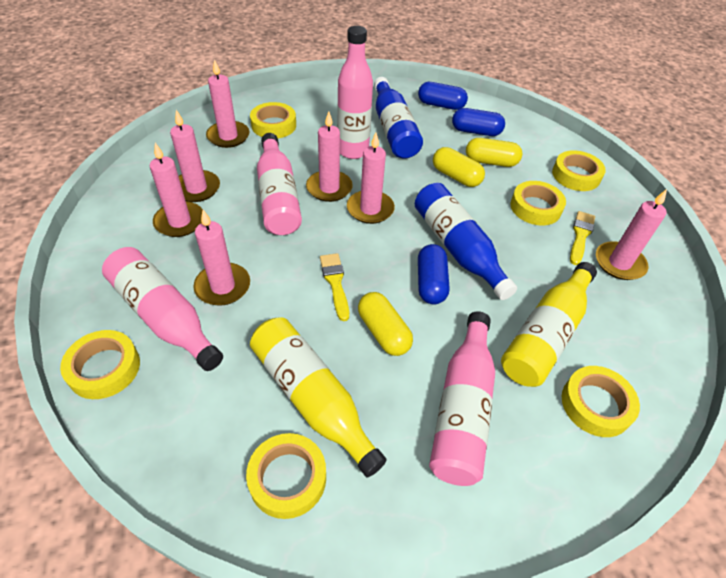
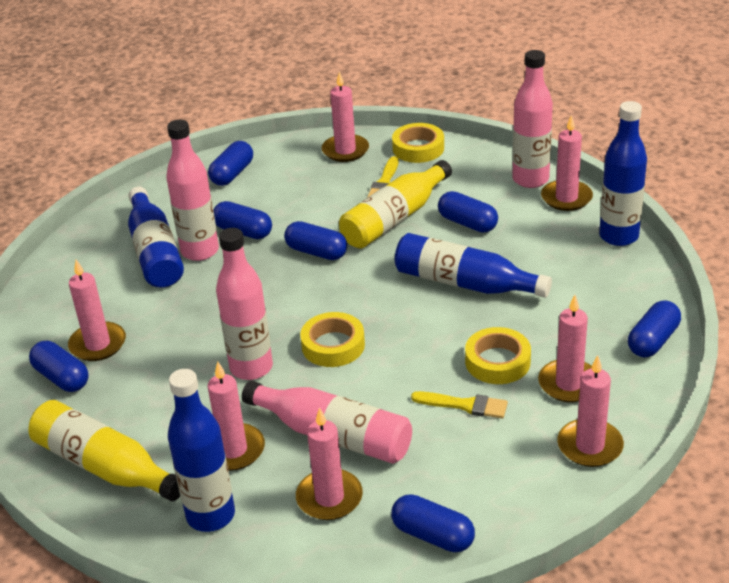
blue bottle: [374,77,423,159] [415,183,517,300] = 2 -> [128,187,184,288] [168,369,235,532] [395,233,552,298] [599,101,647,246] = 4
blue capsule: [418,82,468,110] [418,244,449,304] [452,108,505,136] = 3 -> [29,341,89,392] [208,141,253,186] [213,201,272,239] [284,221,347,260] [391,494,475,552] [438,191,498,233] [628,300,681,357] = 7
yellow capsule: [358,292,413,356] [433,147,485,187] [466,138,522,167] = 3 -> none = 0
yellow tape: [60,330,140,399] [246,433,326,519] [250,102,296,138] [510,181,566,226] [552,150,606,191] [562,366,640,437] = 6 -> [300,312,365,367] [392,123,444,163] [465,327,531,384] = 3

